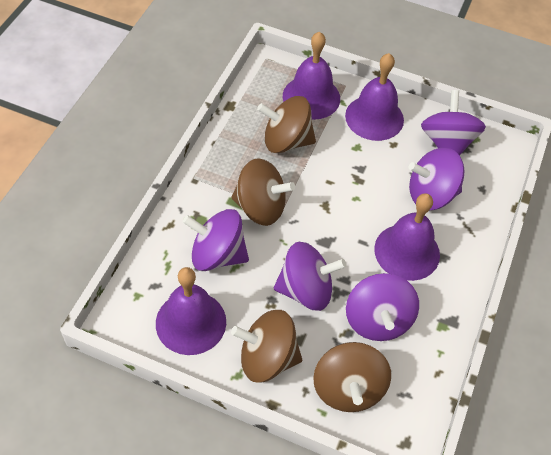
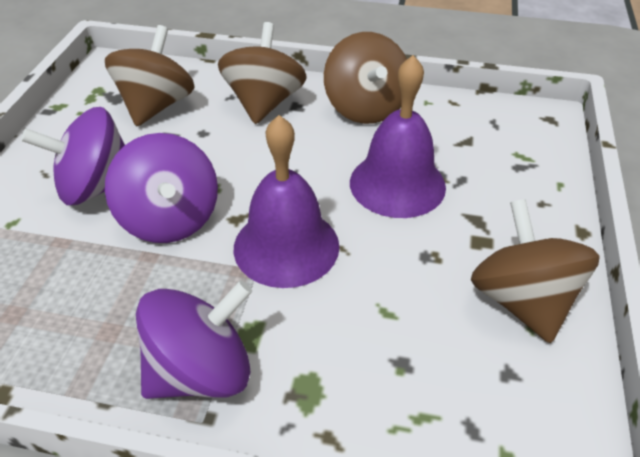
purple bell: [156,267,226,355] [283,32,340,120] [345,53,404,141] [374,193,440,281] = 4 -> [234,115,339,288] [350,55,446,218] = 2
purple spinning top: [183,209,249,271] [274,242,347,311] [346,273,419,341] [409,148,465,210] [421,90,486,156] = 5 -> [21,107,125,205] [105,133,218,243] [136,280,252,399] = 3

